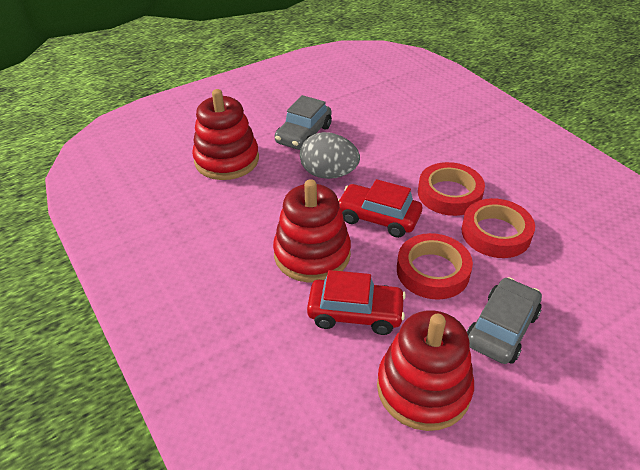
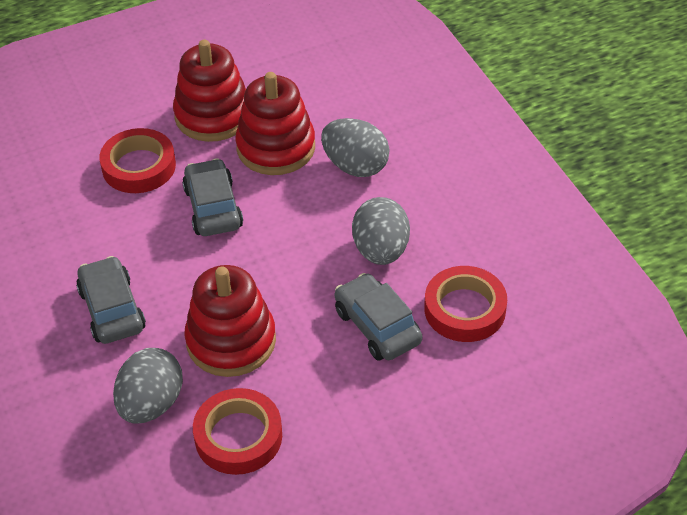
grey car: [275,95,332,150] [467,277,542,364] = 2 -> [76,256,146,344] [182,158,243,236] [335,273,422,361] = 3
grey egg: [300,132,360,179] = 1 -> [113,348,183,424] [321,118,390,177] [352,197,410,265] = 3
red car: [307,270,406,335] [338,179,422,238] = 2 -> none = 0

